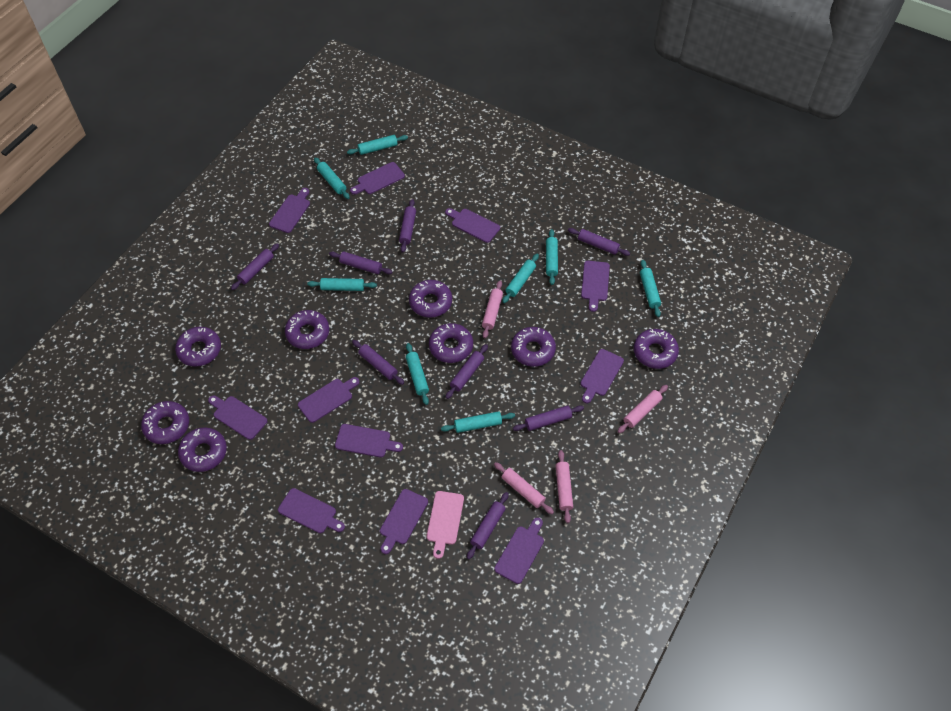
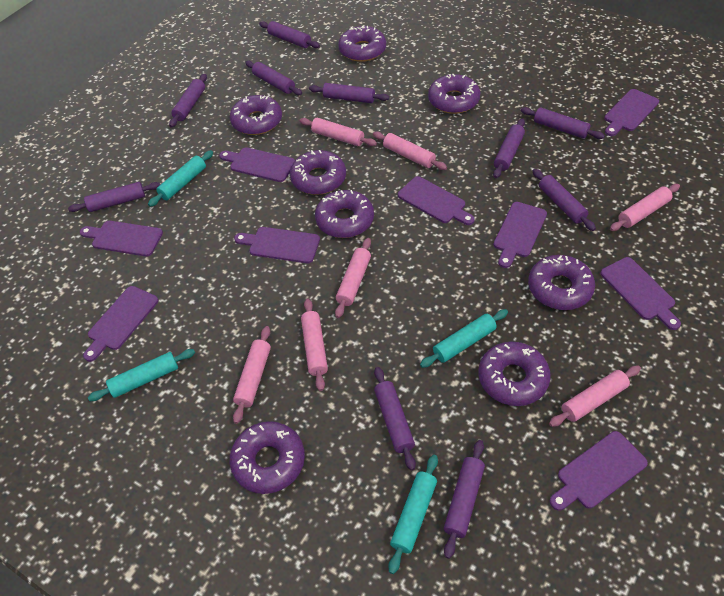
pink cutting board: [427,491,464,559] = 1 -> none = 0
pink rolling pin: [482,280,503,339] [494,462,554,514] [555,450,573,523] [617,385,668,433] = 4 -> [233,326,271,424] [299,118,377,146] [301,299,328,391] [335,238,371,318] [373,131,447,170] [549,366,641,427] [610,184,680,231] = 7
purple cutting board: [208,395,267,440] [269,188,310,233] [278,488,345,533] [298,377,360,423] [335,424,403,458] [350,162,405,195] [380,489,428,554] [445,208,500,243] [494,518,544,584] [580,349,624,403] [581,261,610,312] = 11 -> [80,221,163,256] [83,286,158,362] [219,147,295,182] [234,227,320,263] [398,176,475,225] [494,202,547,268] [550,431,648,511] [600,257,681,330] [604,89,659,136] = 9
purple rolling pin: [231,243,279,290] [329,252,393,274] [352,340,404,385] [399,199,416,252] [446,344,488,399] [467,492,509,559] [513,405,584,431] [568,228,630,256] = 8 -> [68,182,160,212] [169,74,207,128] [245,61,302,95] [259,21,320,48] [309,83,389,103] [374,367,416,471] [444,440,485,559] [493,118,525,178] [521,107,605,139] [533,169,596,231] = 10
turquoise rolling pin: [307,278,377,291] [314,157,350,199] [347,135,408,155] [406,343,429,405] [441,411,515,433] [502,254,539,303] [546,229,558,285] [640,260,661,317] = 8 -> [88,349,195,401] [148,150,213,207] [388,455,438,574] [420,309,508,368] = 4

